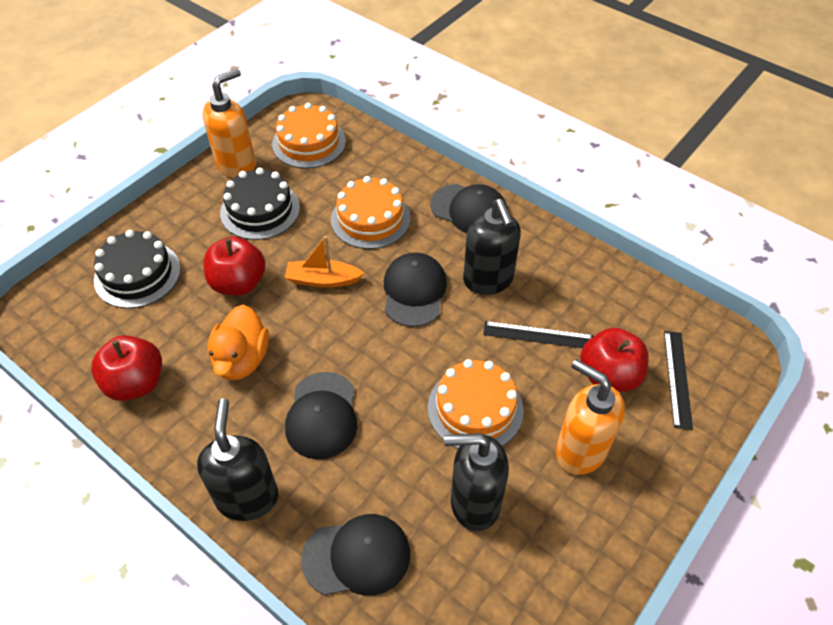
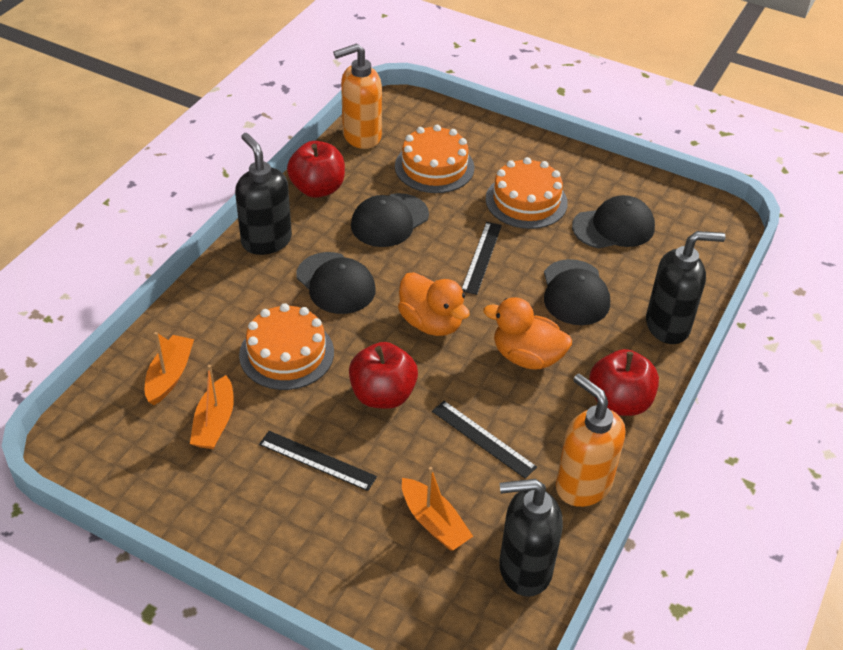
black cake: [94,230,181,308] [220,167,300,240] = 2 -> none = 0
black ruler: [483,321,594,348] [664,331,693,430] = 2 -> [259,431,377,491] [432,401,537,479] [462,222,502,295] = 3
orange boat: [285,236,364,288] = 1 -> [144,332,194,405] [190,365,234,449] [402,467,473,550] = 3
orange duck: [208,304,269,380] = 1 -> [398,272,470,336] [483,297,572,369] = 2

